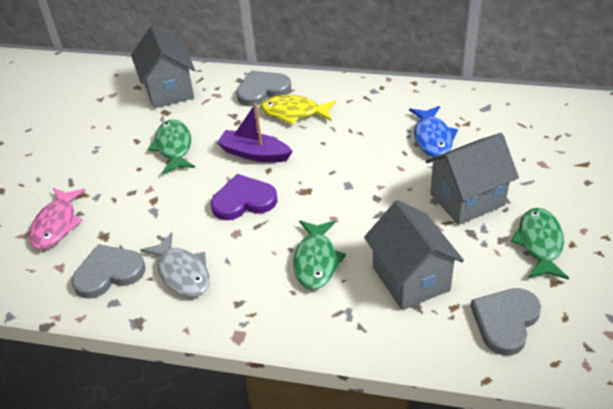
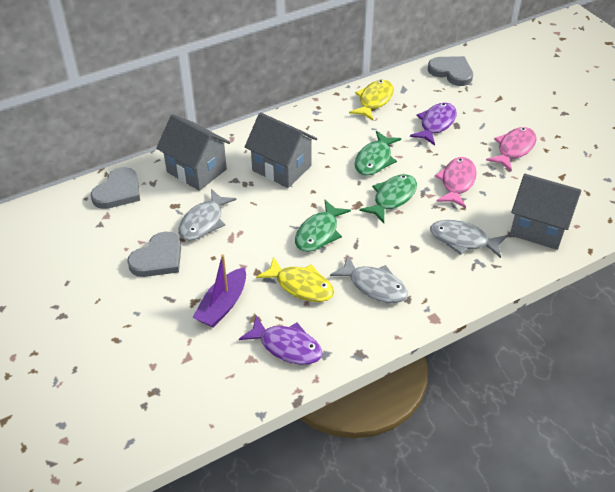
blue fish: [409,106,458,157] = 1 -> none = 0
grey fish: [140,232,210,297] = 1 -> [178,189,236,241] [330,255,408,303] [430,220,507,258] = 3
pink fish: [29,188,86,250] = 1 -> [435,157,477,208] [486,127,537,172] = 2
purple fish: none = 0 -> [239,316,323,365] [410,103,457,146] = 2
purple heart: [211,174,277,220] = 1 -> none = 0
yellow fish: [260,95,336,124] = 1 -> [256,256,334,302] [349,80,394,120] = 2

